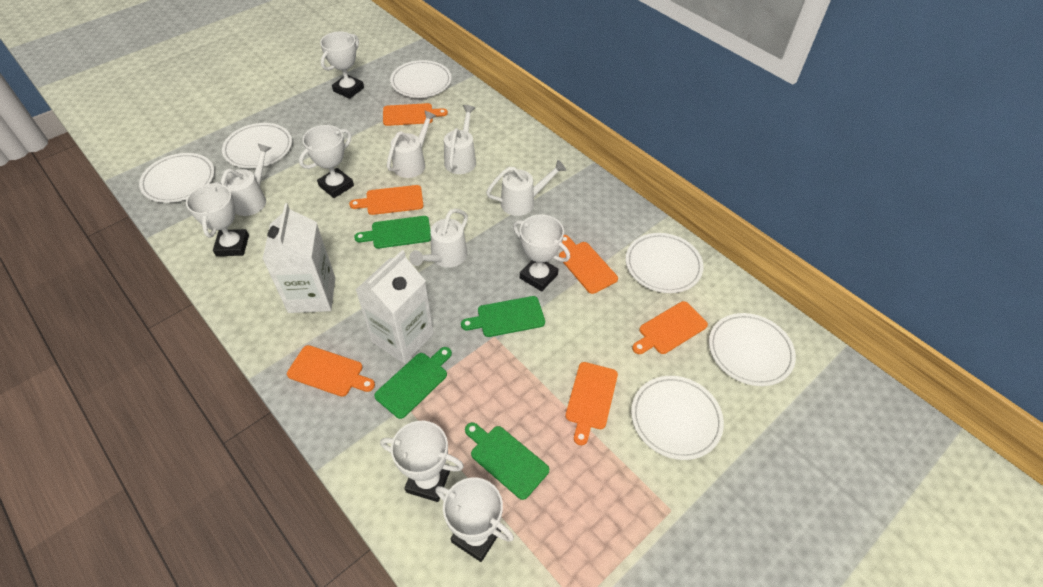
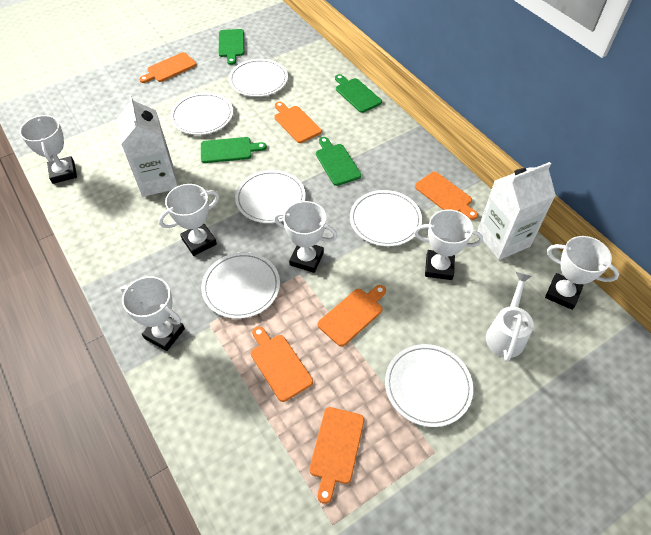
white watering can: [221,143,271,216] [387,110,436,178] [409,208,468,268] [444,105,476,174] [486,160,566,216] = 5 -> [486,272,534,362] = 1

